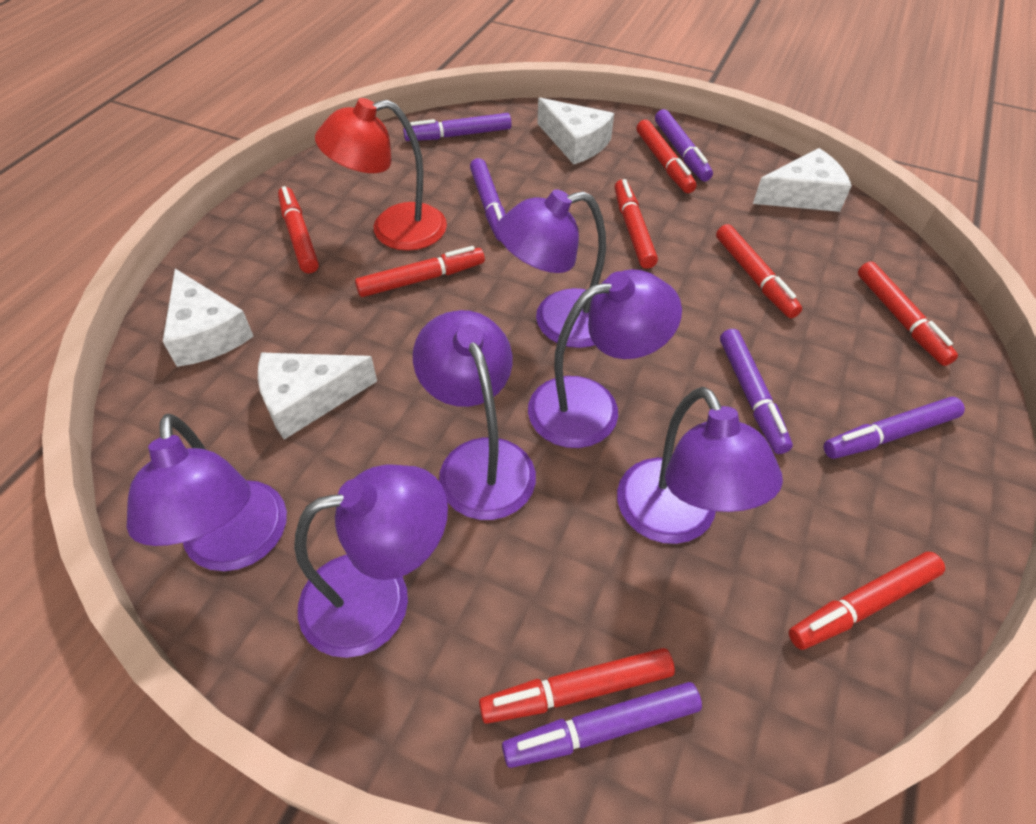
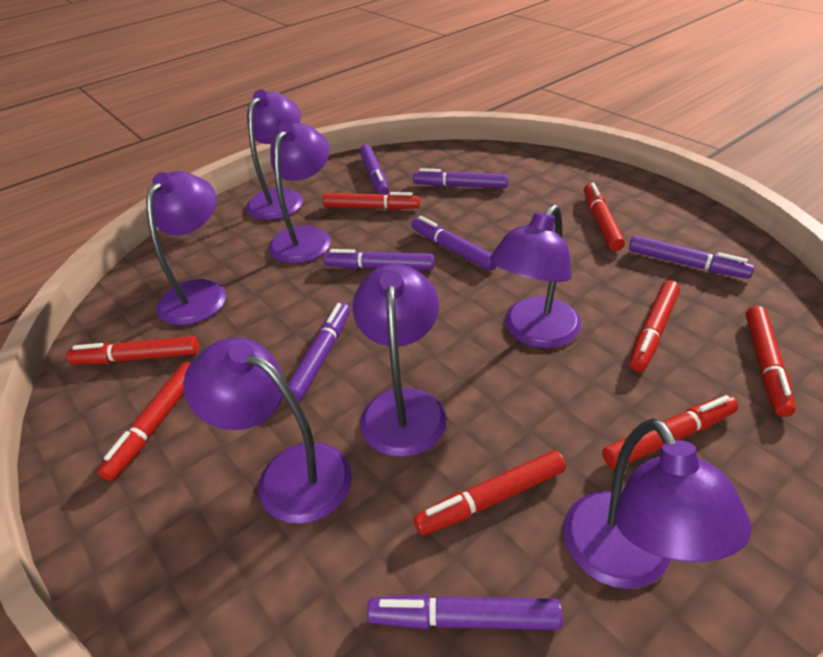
purple lamp: [127,414,287,571] [294,465,448,658] [413,310,536,520] [496,189,606,348] [528,269,682,448] [617,387,783,544] = 6 -> [146,171,226,325] [183,337,352,524] [246,90,303,220] [269,122,331,264] [352,264,447,457] [490,205,581,348] [563,418,752,589] = 7
purple marker: [403,113,511,141] [470,158,505,241] [502,682,702,768] [655,109,713,181] [720,329,793,454] [824,397,965,459] = 6 -> [288,302,350,402] [323,249,434,270] [359,145,389,195] [367,594,563,630] [411,216,497,271] [413,168,508,188] [629,236,754,279] = 7
red lamp: [315,98,447,251] = 1 -> none = 0
white cheese: [163,269,254,367] [258,352,377,439] [537,98,614,164] [753,148,852,212] = 4 -> none = 0

